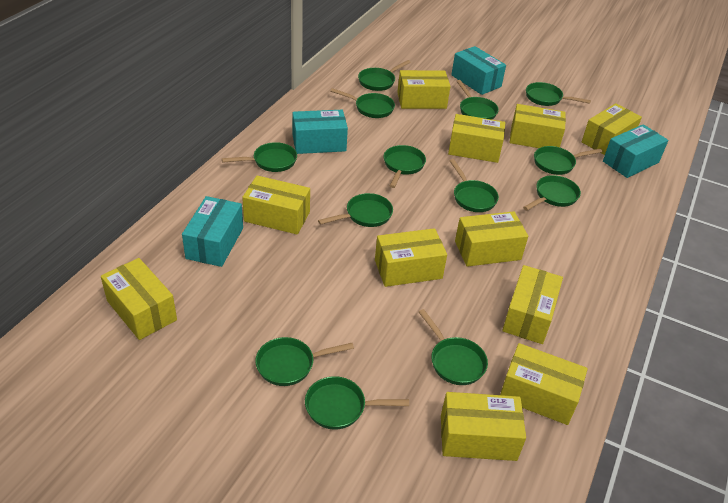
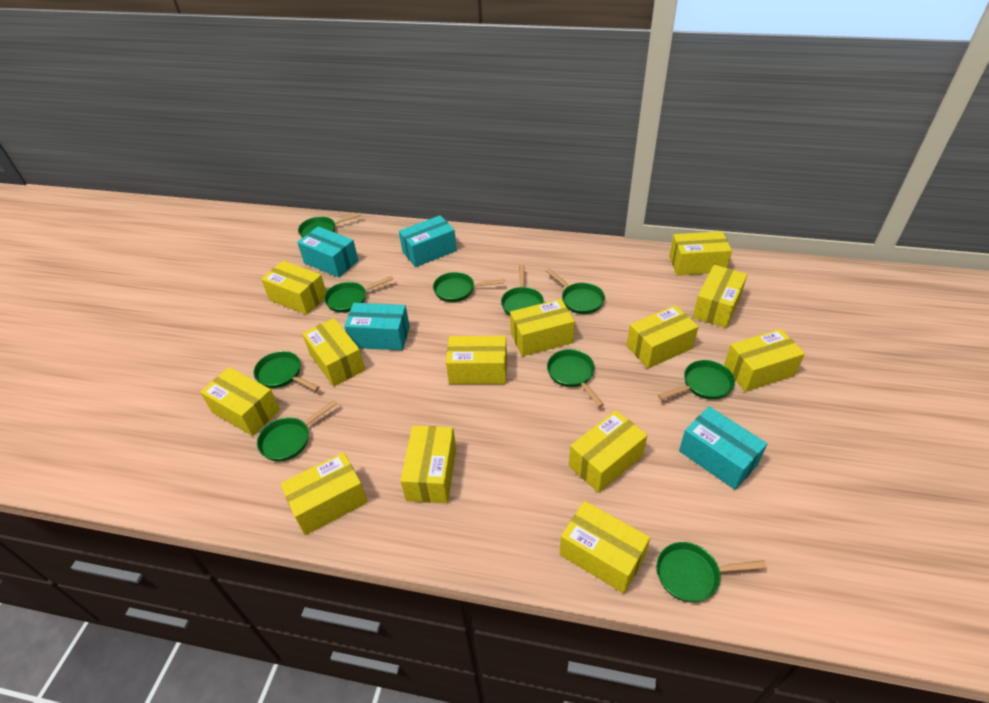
green pan: [222,142,297,172] [255,337,354,386] [305,376,409,430] [318,193,393,227] [330,88,395,118] [358,60,411,91] [384,145,426,188] [419,309,488,385] [450,159,499,212] [457,80,499,120] [523,175,581,211] [526,82,591,106] [534,146,602,175] = 13 -> [253,351,319,391] [257,400,337,462] [298,213,361,238] [324,276,393,313] [433,272,504,302] [501,265,544,316] [546,268,605,314] [547,349,604,407] [656,542,767,602] [658,360,735,400] = 10
yellow box: [101,258,177,340] [242,175,310,235] [375,228,447,287] [397,70,450,109] [441,392,526,461] [448,114,505,163] [455,211,528,267] [500,343,587,425] [502,265,563,344] [510,104,566,148] [582,103,642,155] = 11 -> [200,367,280,436] [261,261,326,315] [280,452,368,535] [302,318,365,387] [400,426,456,503] [446,336,507,384] [510,299,575,356] [560,501,650,594] [569,410,647,493] [627,305,699,368] [669,231,732,275] [693,265,747,328] [724,329,805,392] = 13

